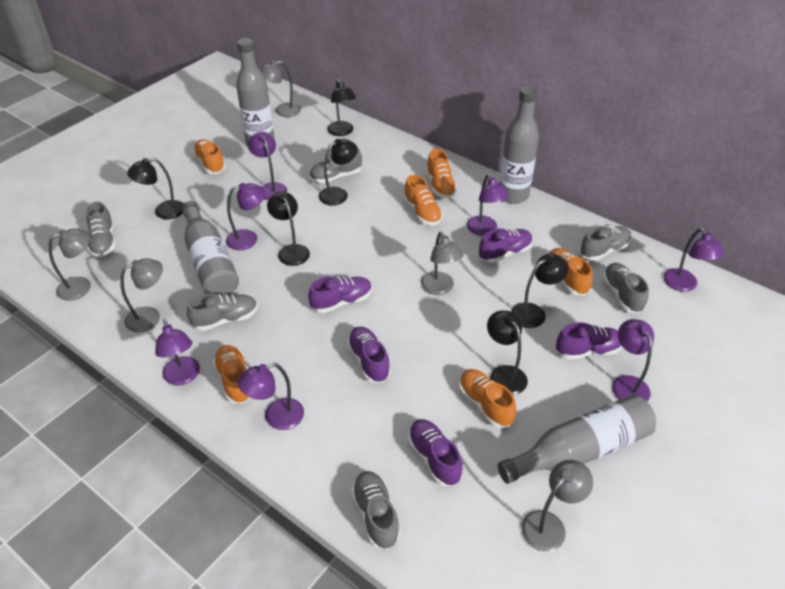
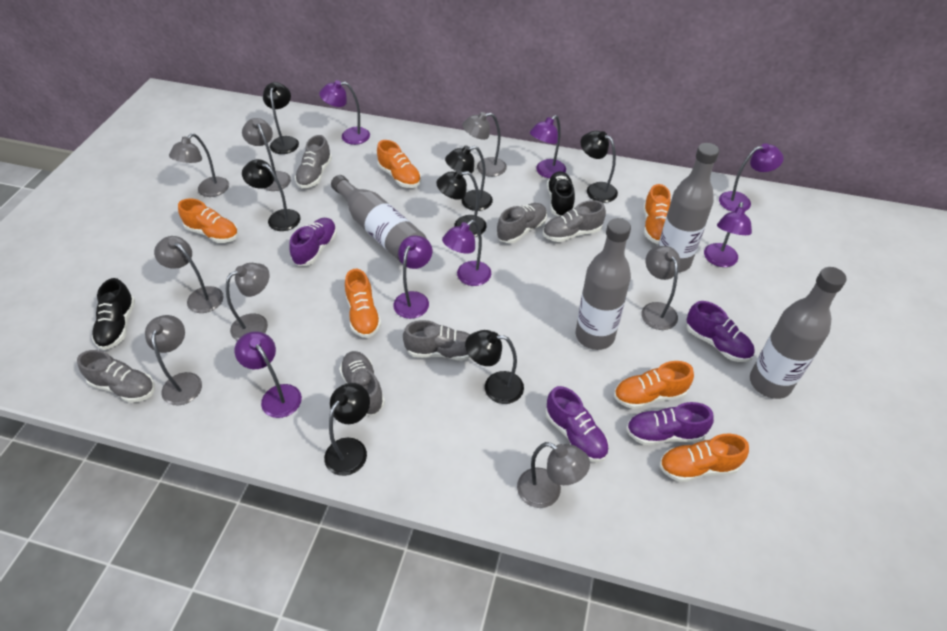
black lamp: [127,158,184,219] [267,191,310,266] [319,139,358,205] [327,79,356,136] [487,310,528,395] [511,254,568,328] = 6 -> [242,159,301,231] [263,82,299,154] [324,383,370,476] [436,170,487,237] [445,145,493,211] [465,330,524,404] [581,131,618,203] = 7
black shoe: none = 0 -> [92,278,135,350] [547,171,575,216] = 2
grey lamp: [48,229,91,301] [120,258,163,332] [260,61,301,117] [421,231,463,295] [521,460,593,552] = 5 -> [145,315,202,405] [154,236,224,313] [169,133,229,197] [226,263,269,341] [242,118,291,191] [462,112,507,177] [517,442,590,508] [641,246,680,330] = 8
purple shoe: [308,276,372,313] [347,327,391,383] [408,419,463,486] [479,228,533,263] [556,322,622,360] = 5 -> [289,218,337,266] [546,386,609,462] [626,402,714,445] [687,301,755,362] = 4

